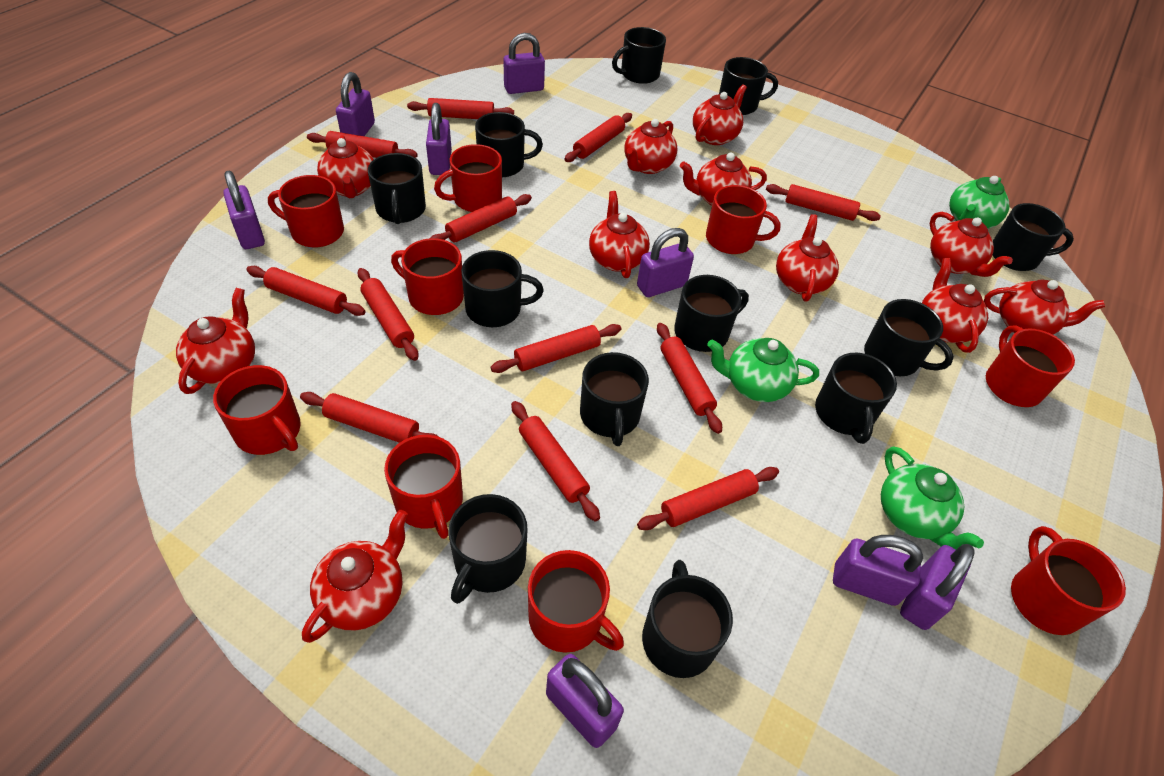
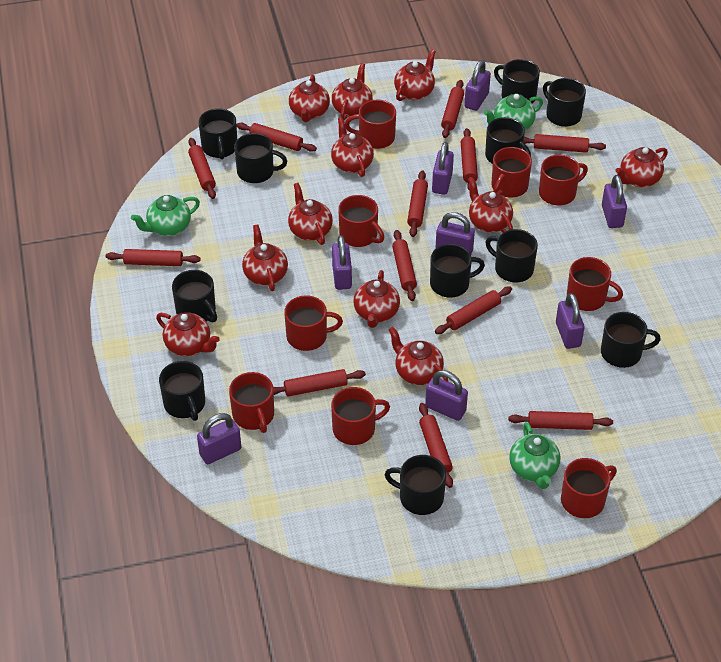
black mug: [368,153,426,224] [448,494,528,604] [461,250,544,327] [475,112,543,177] [580,352,649,446] [612,27,666,84] [642,560,733,678] [674,275,749,352] [719,57,778,115] [815,353,897,444] [864,299,954,376] [993,203,1074,271] = 12 -> [159,361,205,421] [172,270,217,322] [199,108,237,160] [234,133,287,183] [384,455,446,515] [430,244,485,298] [485,117,531,164] [485,229,538,282] [494,59,540,103] [543,78,586,127] [601,312,661,368] = 11

